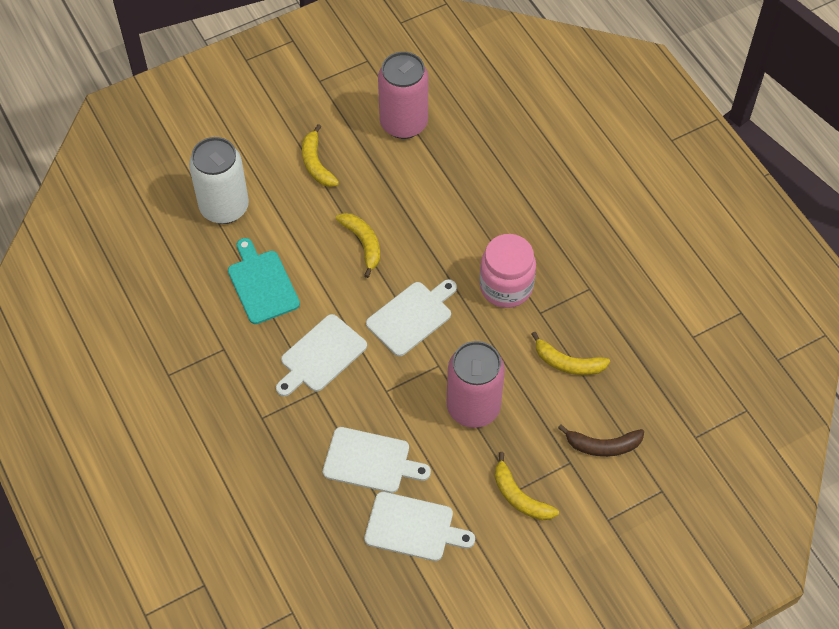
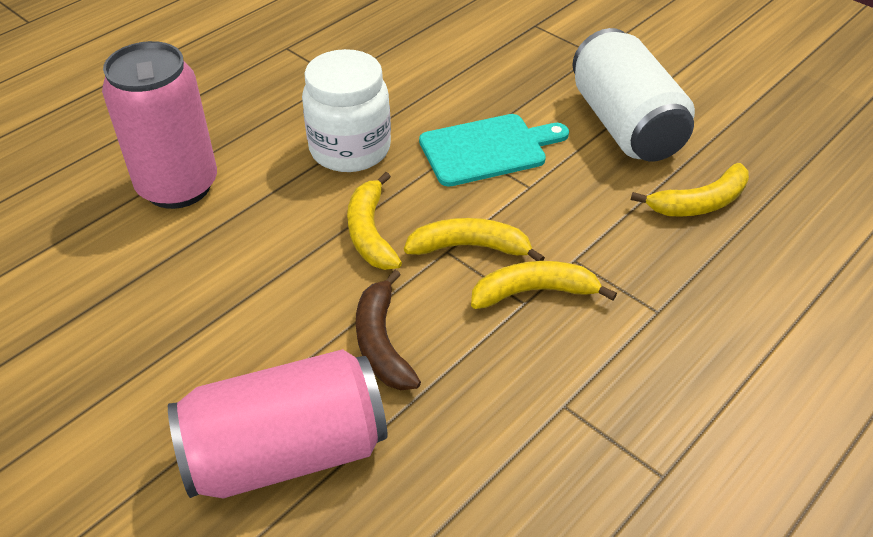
pink jar: [479,234,536,308] = 1 -> none = 0
white cutting board: [276,314,367,397] [323,427,431,493] [364,492,475,561] [366,279,457,356] = 4 -> none = 0
white jar: none = 0 -> [302,49,391,172] = 1

